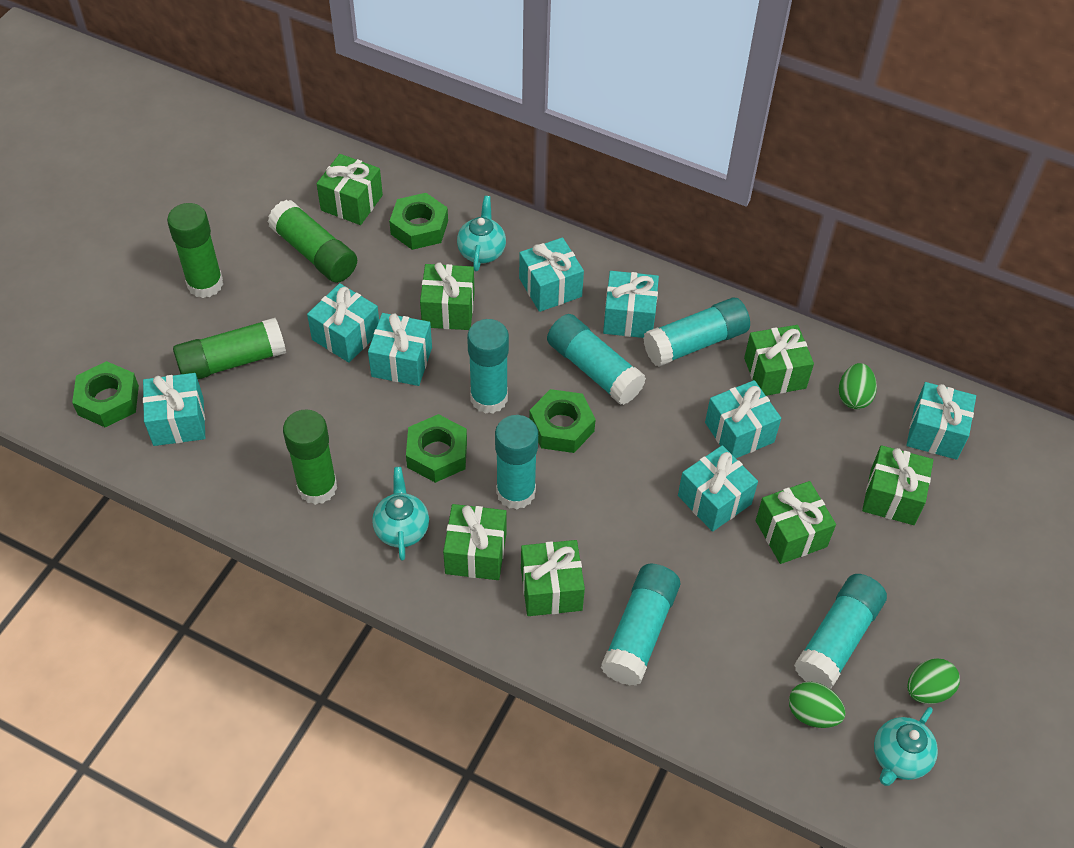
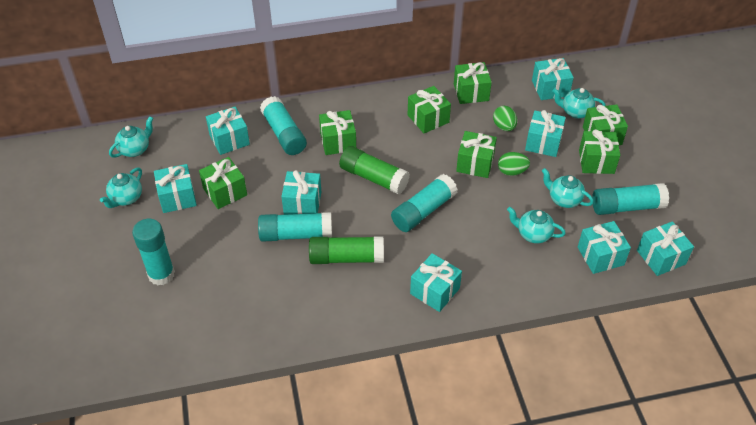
green egg: [789,682,846,728] [839,363,877,409] [907,658,960,704] = 3 -> [493,106,517,131] [498,152,530,176] = 2
green glue stick: [167,203,223,298] [173,318,286,379] [268,199,357,283] [283,409,337,505] = 4 -> [309,236,384,264] [339,146,410,195] = 2
green nut: [72,361,139,427] [389,193,448,250] [406,414,467,483] [529,389,596,453] = 4 -> none = 0
turquoise glue stick: [467,319,509,414] [495,415,538,509] [547,314,646,405] [601,564,680,686] [643,298,750,367] [794,574,887,689] = 6 -> [132,219,175,285] [258,212,332,242] [260,96,307,155] [391,174,457,232] [592,183,669,215] = 5
turquoise teapot: [372,467,429,561] [457,196,506,272] [874,707,938,786] = 3 -> [100,168,142,208] [109,116,153,158] [507,207,566,244] [542,168,594,208] [552,88,606,119] = 5

